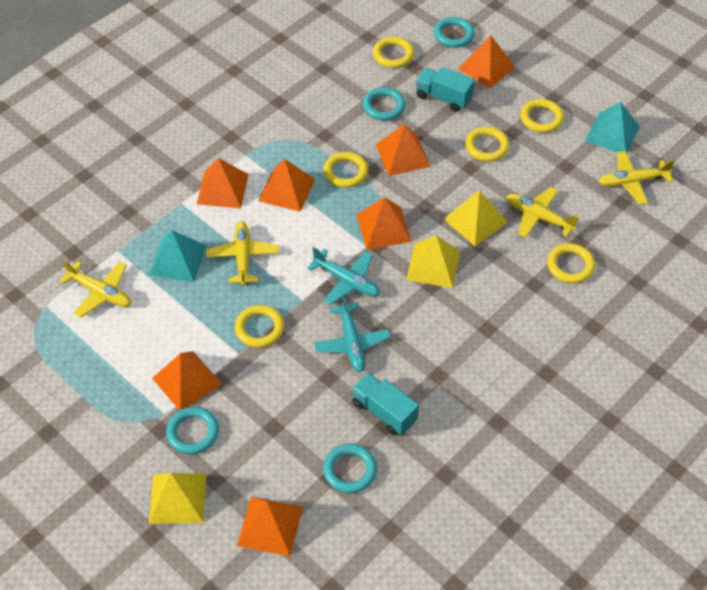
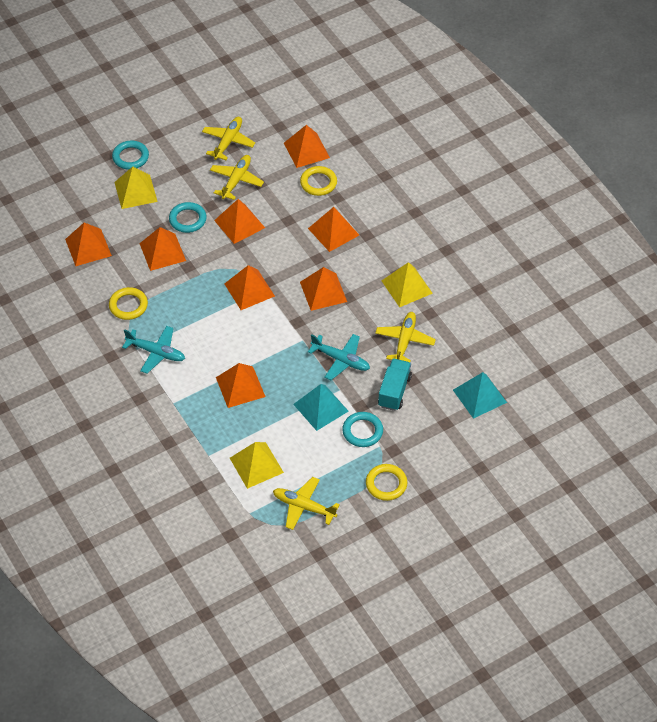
orange pyramid: [152,351,222,410] [197,158,249,208] [237,497,303,557] [258,159,315,212] [357,197,412,250] [376,124,431,176] [458,36,515,88] = 7 -> [65,222,112,266] [139,227,186,271] [214,199,265,244] [216,363,265,408] [224,265,275,310] [284,125,330,168] [300,267,347,311] [308,207,359,252] = 8
turquoise ring: [166,407,219,454] [323,444,377,493] [363,87,406,121] [434,17,475,48] = 4 -> [112,140,149,170] [169,202,207,233] [342,412,383,447] = 3
turquoise truck: [352,373,419,436] [415,67,475,112] = 2 -> [378,359,412,411] = 1
yellow ring: [235,305,284,348] [323,152,368,188] [373,37,414,68] [465,127,509,162] [520,99,564,133] [547,243,595,283] = 6 -> [109,287,148,320] [300,166,337,196] [366,464,407,501] = 3

